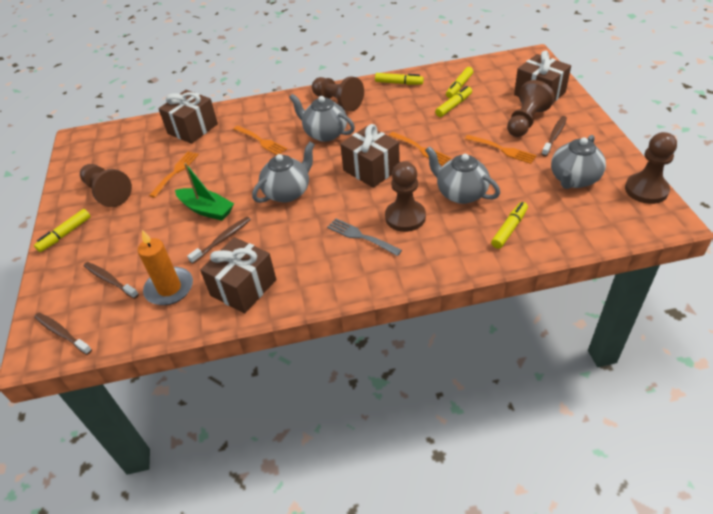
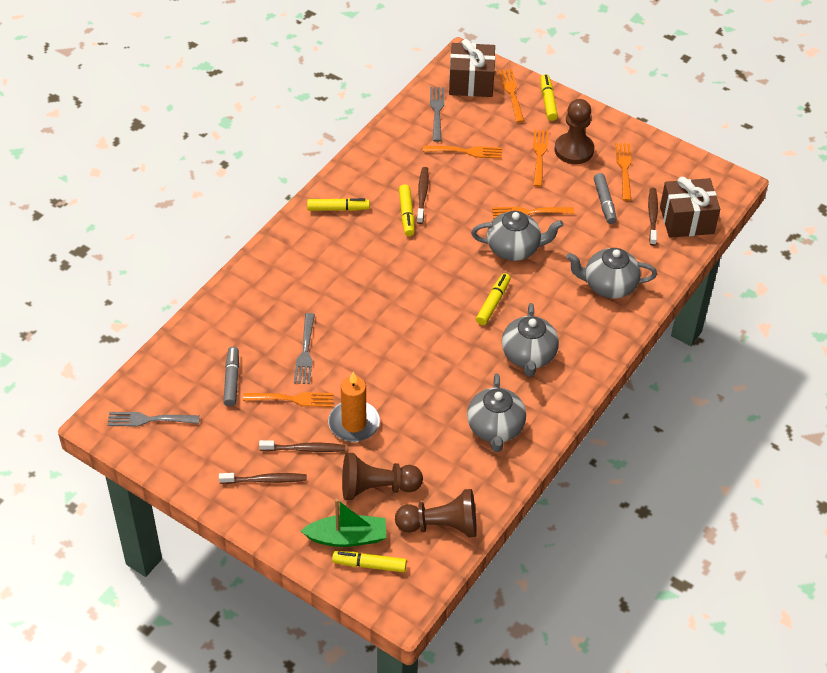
brown gift: [158,90,218,144] [200,237,276,314] [340,124,400,188] [514,50,571,103] = 4 -> [449,39,495,97] [660,176,720,238] = 2
brown pawn: [80,164,132,207] [312,77,364,111] [385,161,426,232] [507,80,555,137] [625,132,677,204] = 5 -> [342,453,423,500] [395,489,477,537] [555,99,594,164] = 3
grey fork: [327,218,402,256] = 1 -> [107,412,200,427] [294,313,315,384] [430,87,444,142] = 3
grey marker: none = 0 -> [223,347,239,407] [594,173,617,224] = 2
orange fork: [149,151,199,198] [234,126,287,155] [389,132,451,165] [465,135,537,164] = 4 -> [243,392,334,407] [423,146,502,159] [492,207,574,219] [498,69,524,123] [533,130,548,187] [616,143,631,201] = 6

